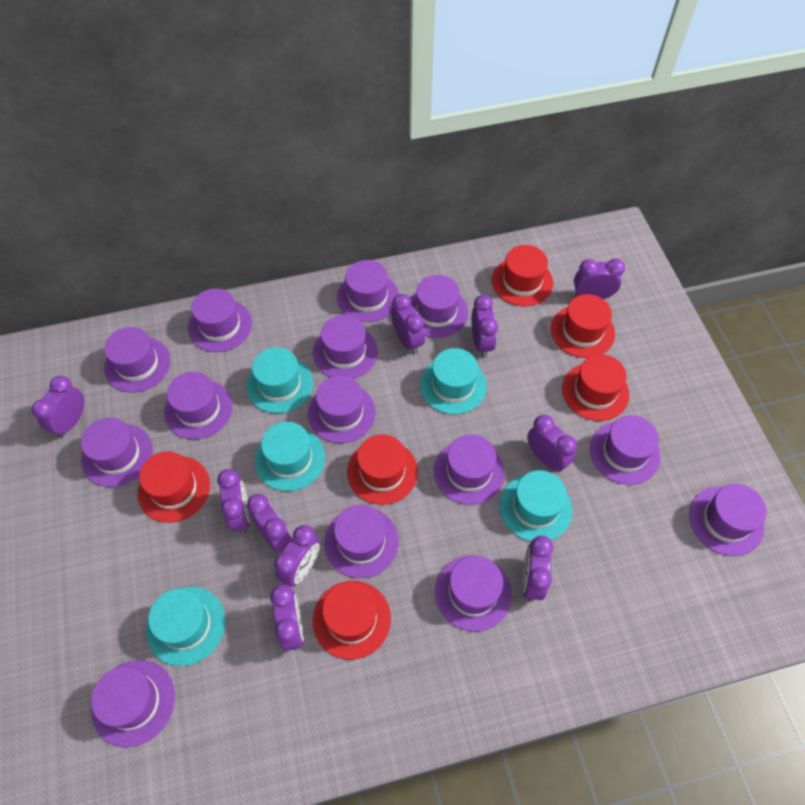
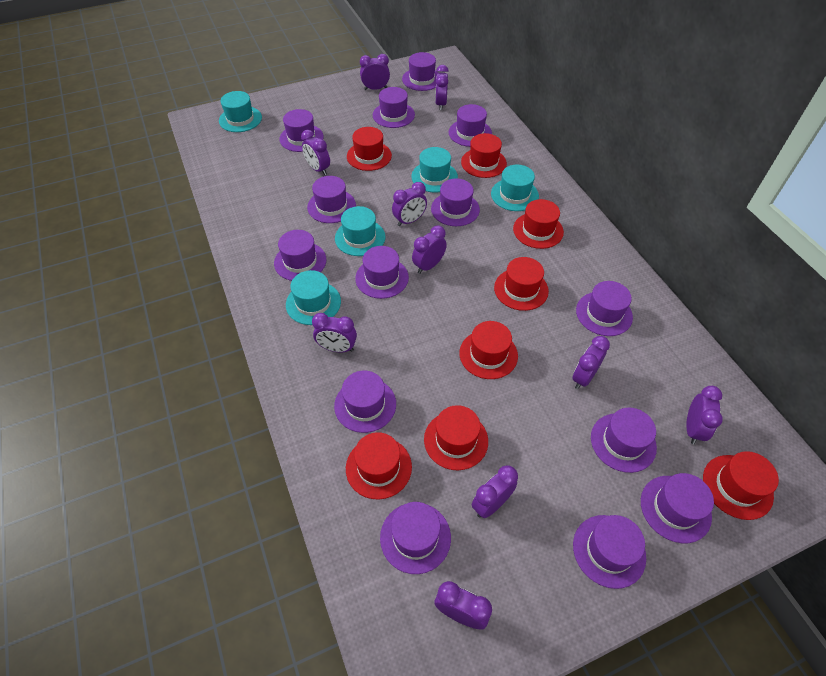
red hat: [138,451,210,523] [313,581,391,660] [347,434,418,505] [492,245,553,306] [551,294,615,358] [562,354,629,421] = 6 -> [346,432,412,500] [347,127,392,171] [424,405,488,470] [459,321,518,379] [461,133,507,178] [494,257,549,311] [513,199,564,249] [703,451,779,520] = 8

